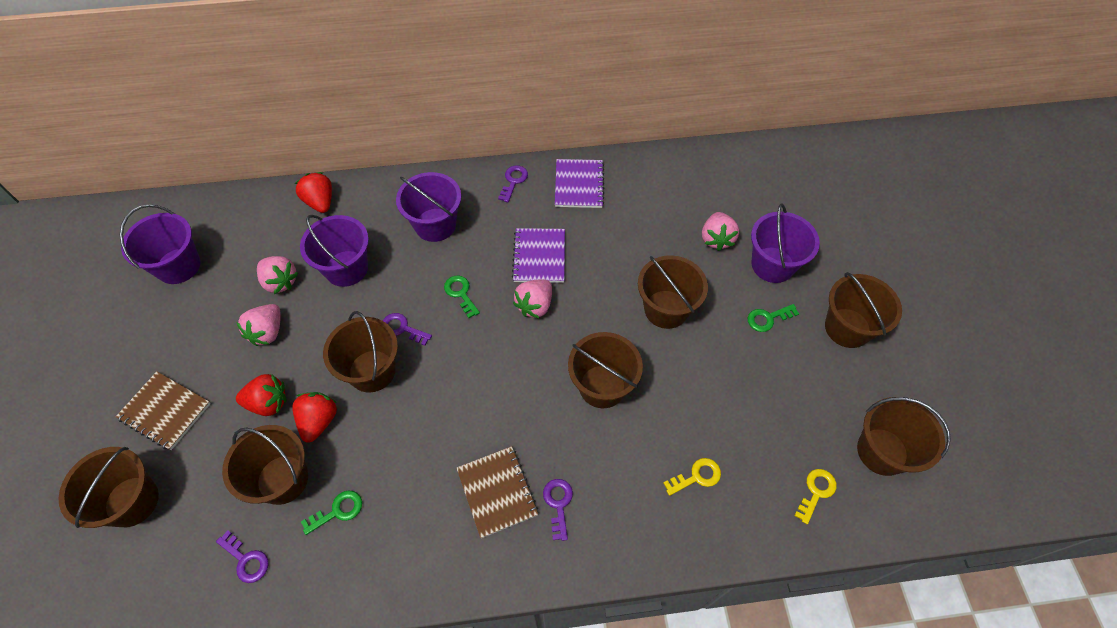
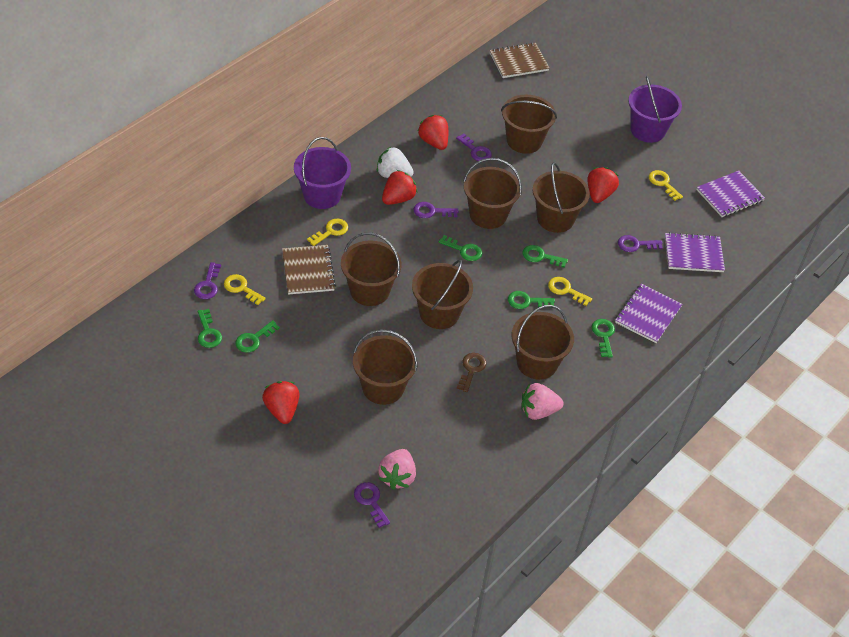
brown key: none = 0 -> [457,353,486,392] = 1
green key: [301,491,362,535] [444,275,480,318] [748,304,799,332] = 3 -> [198,309,222,348] [235,320,280,353] [439,235,482,261] [508,291,555,309] [523,245,568,268] [592,319,615,358] = 6
pink strawberry: [236,304,281,346] [257,256,299,294] [513,279,552,318] [702,212,739,251] = 4 -> [378,449,416,490] [521,383,564,420] = 2
purple bucket: [120,204,200,284] [300,215,369,287] [396,172,461,242] [751,204,820,283] = 4 -> [294,137,351,209] [628,76,682,143] = 2
purple key: [216,530,269,583] [383,313,432,346] [498,165,528,202] [543,479,573,541] = 4 -> [194,262,221,299] [354,482,390,528] [413,202,458,218] [456,134,492,162] [618,235,663,252] = 5
purple notebook: [512,228,565,283] [555,159,604,208] = 2 -> [615,283,682,343] [665,232,725,272] [696,171,765,217] = 3
red strawberry: [236,374,287,416] [292,392,337,443] [295,172,332,213] = 3 -> [262,381,300,424] [382,170,417,205] [418,115,448,150] [587,167,619,203] = 4
white strawberry: none = 0 -> [377,146,414,178] = 1
yellow key: [663,458,721,496] [794,469,837,524] = 2 -> [224,274,266,305] [307,219,348,246] [548,277,592,306] [649,170,683,201] = 4

